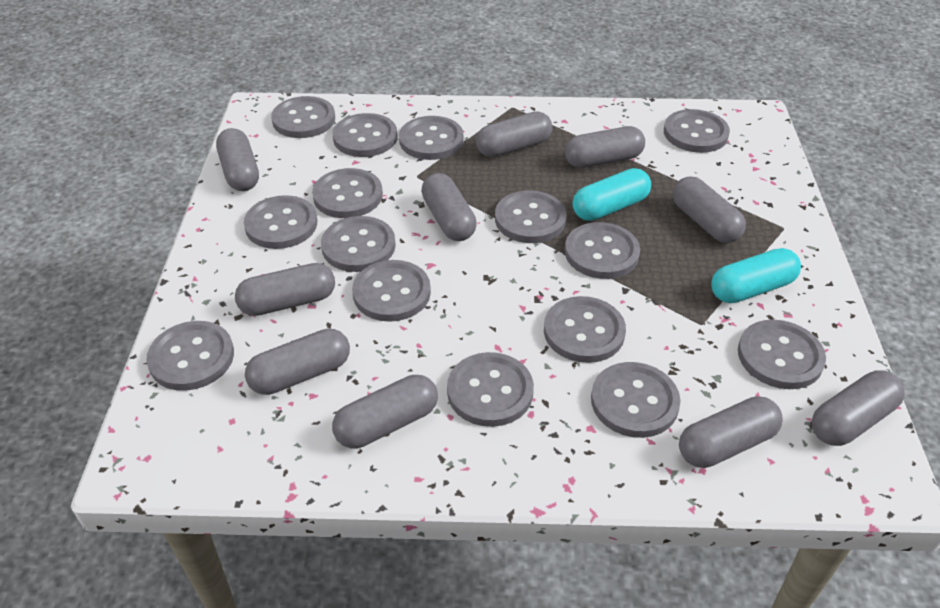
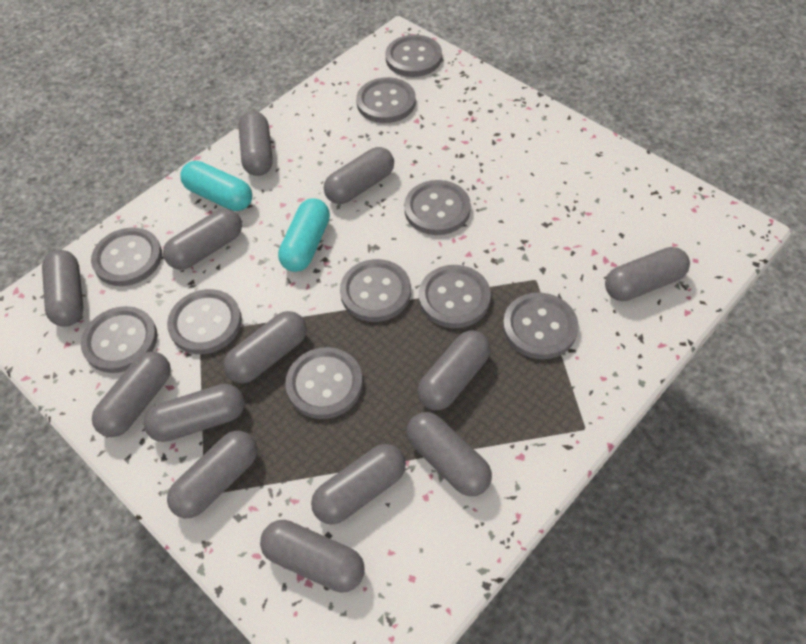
grey button: [146,321,234,391] [244,195,317,249] [271,96,335,138] [312,168,383,218] [321,216,396,272] [332,113,397,157] [352,260,431,322] [399,116,464,160] [447,352,534,427] [495,190,567,243] [544,296,626,363] [565,222,640,279] [591,362,680,438] [664,109,730,153] [738,320,826,389] = 15 -> [81,306,158,373] [91,228,162,286] [167,289,242,354] [285,347,363,419] [340,259,411,322] [356,77,416,123] [385,35,442,77] [404,180,471,235] [419,265,491,328] [503,292,578,359] = 10
grey capsule: [216,128,259,191] [235,263,335,316] [245,329,350,395] [332,375,438,448] [421,173,477,241] [476,111,552,157] [565,126,645,168] [673,176,746,243] [679,396,783,468] [812,371,905,446] = 10 -> [42,250,83,327] [92,352,171,437] [144,384,245,442] [163,208,242,270] [167,431,257,518] [223,311,307,383] [238,111,273,176] [260,520,364,593] [311,444,406,525] [324,147,394,204] [406,412,492,496] [417,331,491,410] [605,247,690,301] = 13

